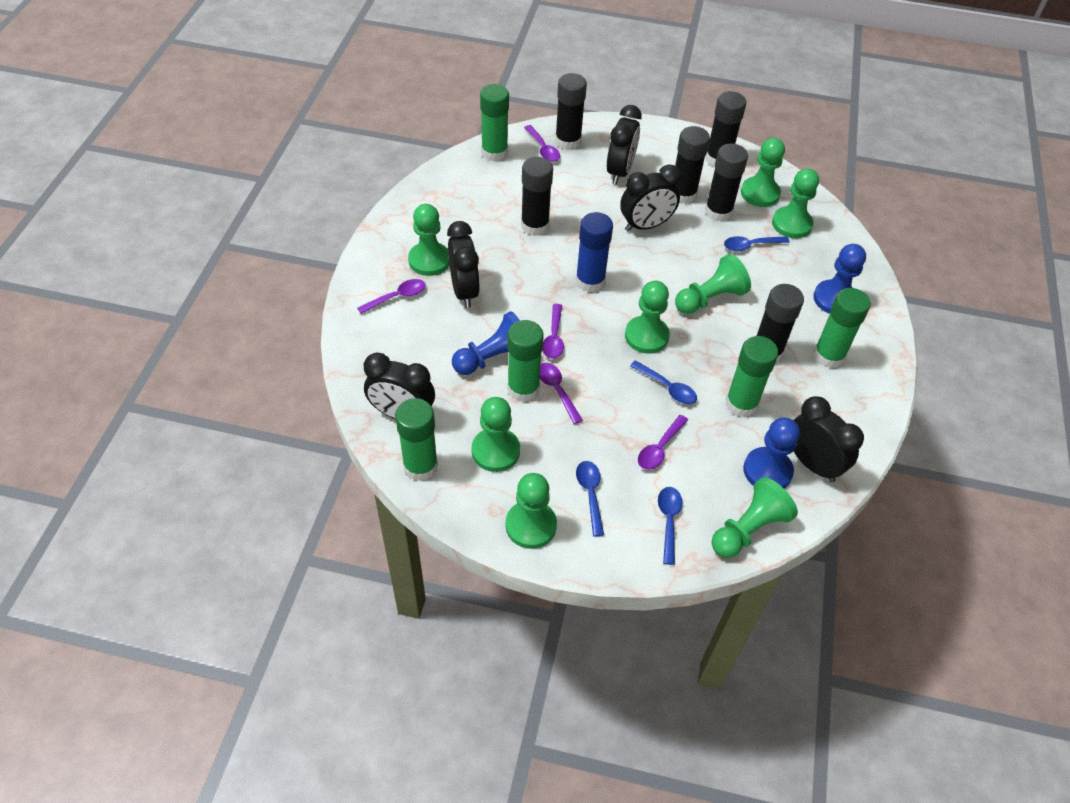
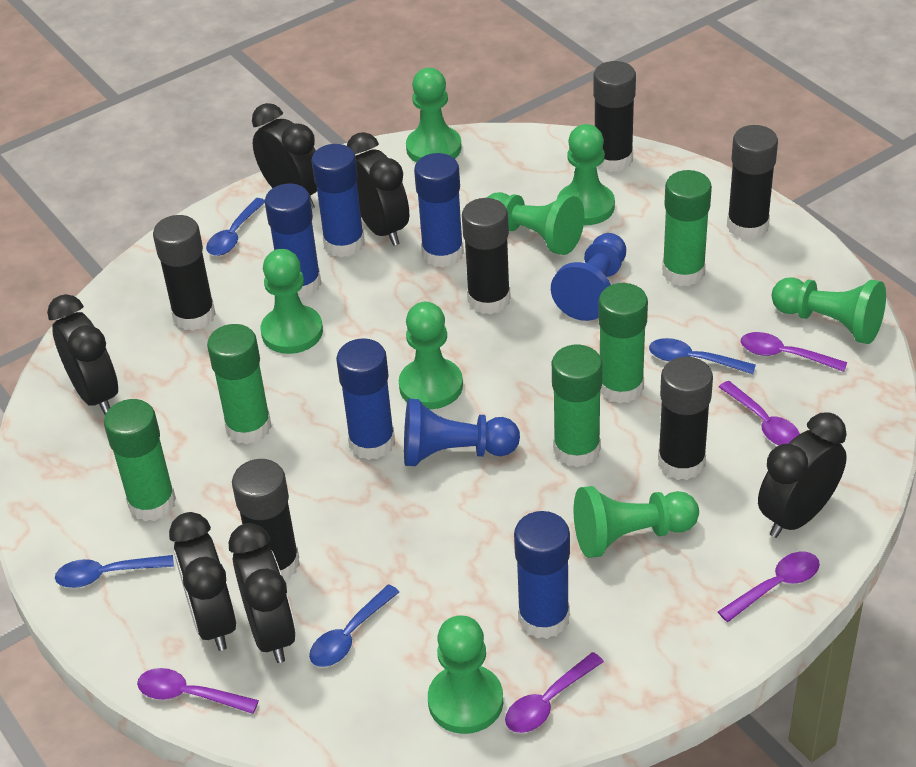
black clock: [364,353,435,419] [447,221,480,308] [607,105,642,184] [620,164,681,231] [793,396,864,482] = 5 -> [47,294,118,415] [169,512,236,651] [229,523,296,663] [252,103,317,209] [347,132,409,246] [758,412,847,538] = 6
blue glue stick: [575,212,613,292] = 1 -> [265,184,321,298] [311,144,365,257] [336,338,395,460] [414,153,464,268] [514,511,570,639] = 5
blue pawn: [452,311,520,375] [743,418,800,488] [813,244,866,314] = 3 -> [404,399,520,466] [551,233,626,321] = 2

